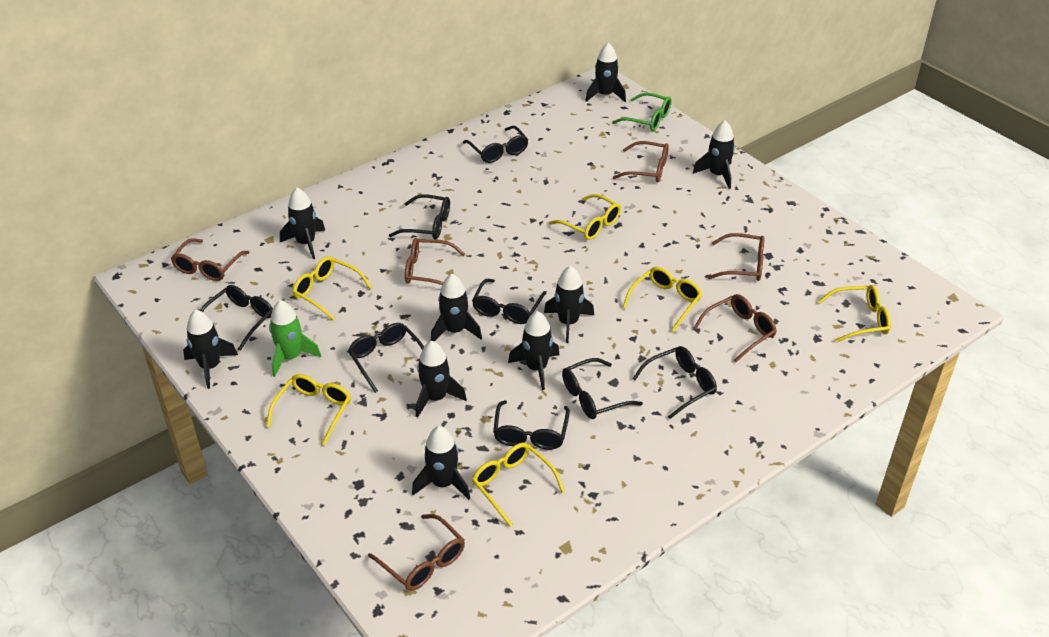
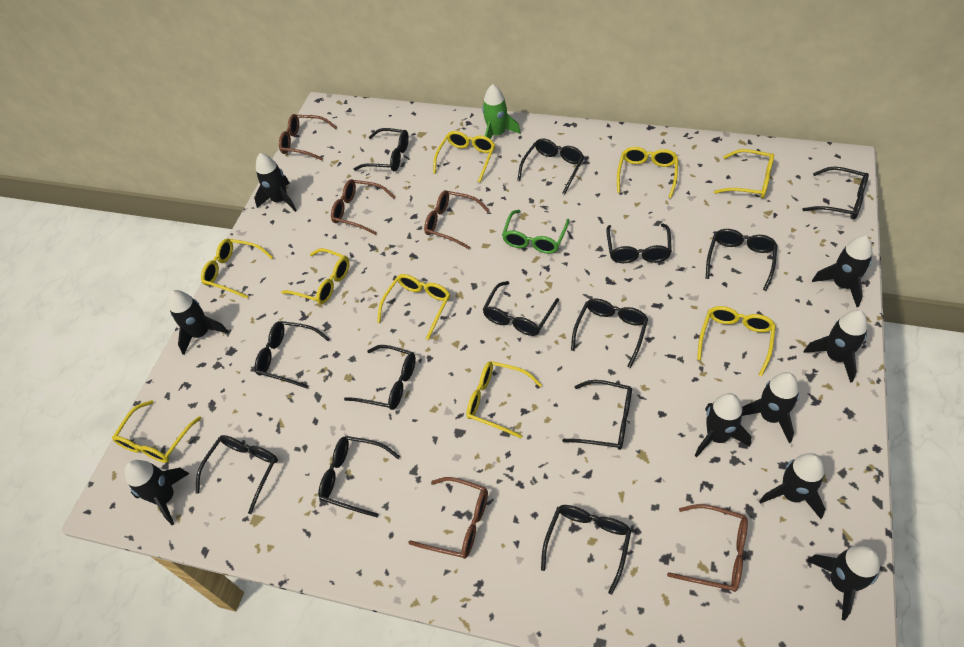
black glasses: [200,285,273,351] [348,323,424,393] [389,194,450,240] [463,126,528,163] [472,279,547,324] [493,400,570,450] [562,358,643,419] [632,346,717,419] = 8 -> [196,435,278,514] [255,321,330,388] [318,436,400,517] [344,345,416,410] [354,128,409,171] [482,281,559,336] [517,139,584,194] [541,505,631,595] [562,380,632,450] [571,299,648,368] [606,223,672,263] [706,229,777,291] [802,167,869,219] = 13
brown glasses: [171,238,250,281] [368,514,465,591] [405,238,465,285] [613,141,669,182] [694,294,777,363] [708,233,765,281] = 6 -> [279,114,337,160] [331,179,395,235] [408,477,488,559] [424,190,490,249] [667,504,748,592] = 5
yellow glasses: [266,374,351,445] [293,256,372,321] [472,443,565,527] [549,194,621,240] [622,267,703,332] [818,285,891,343] = 6 -> [112,400,201,463] [201,239,273,299] [281,248,349,304] [377,274,450,340] [433,131,495,183] [466,361,542,438] [617,147,678,198] [697,306,776,376] [714,149,774,198] = 9

